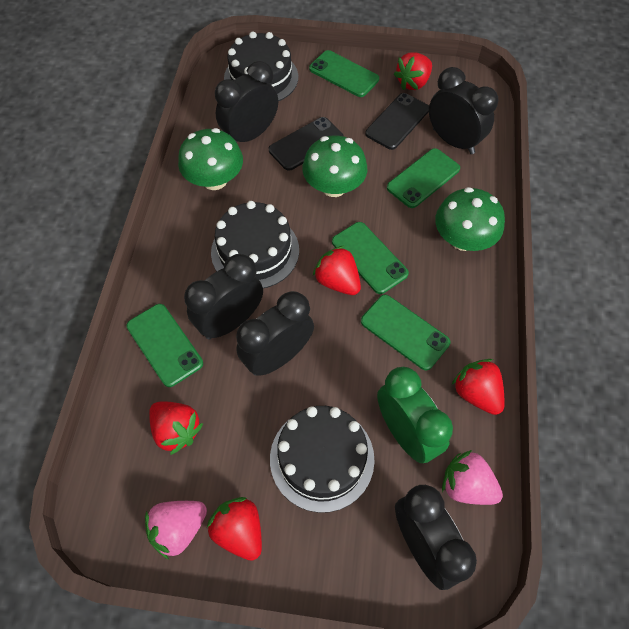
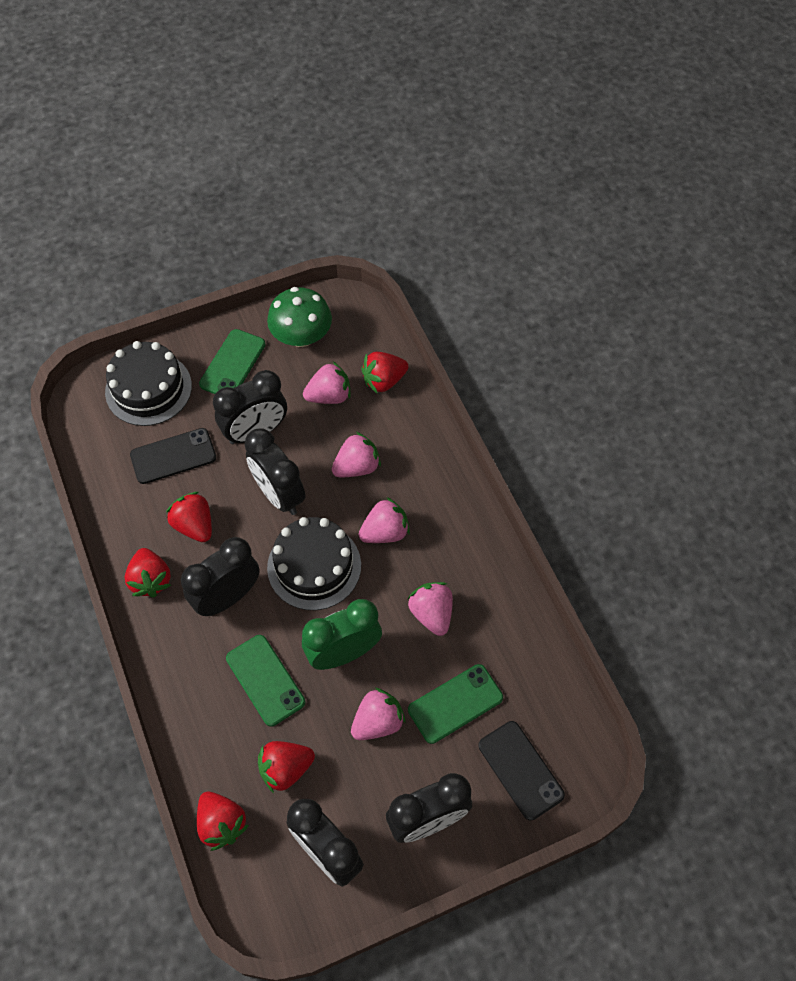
black cake: [211,201,299,288] [224,31,298,101] [270,406,375,513] = 3 -> [105,341,192,426] [267,517,361,610] = 2
green mushroom: [178,128,243,190] [302,135,367,197] [435,187,505,251] = 3 -> [267,287,332,347] = 1
green phone: [126,304,203,387] [309,50,379,97] [332,222,409,294] [361,294,450,370] [387,148,460,208] = 5 -> [199,329,266,394] [226,635,305,727] [408,664,503,744] = 3
pink strawberry: [145,501,207,559] [442,450,503,505] = 2 -> [303,362,351,404] [332,432,381,477] [351,688,406,740] [359,497,410,543] [407,582,453,636] = 5

